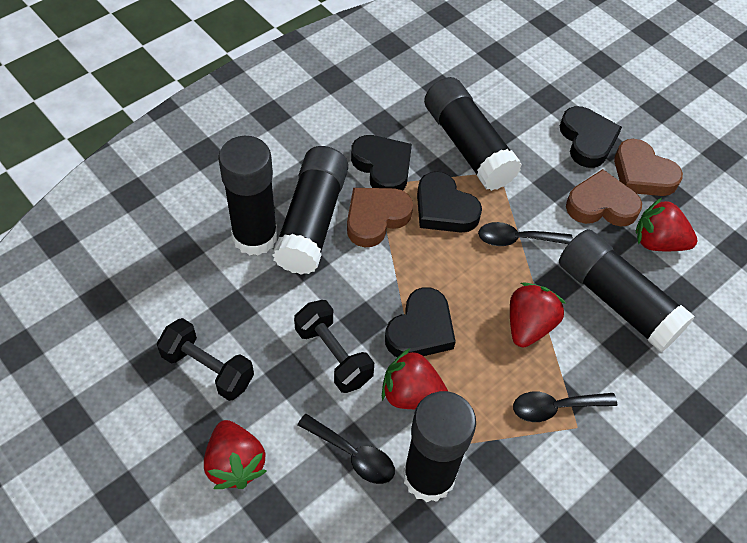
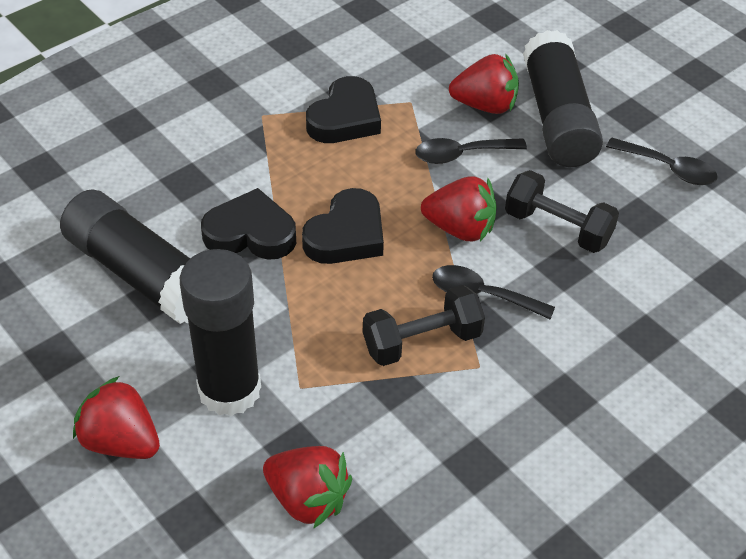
black glue stick: [218,136,278,256] [272,146,348,275] [403,391,476,502] [424,77,522,191] [559,229,695,352] = 5 -> [60,189,190,324] [180,249,261,416] [523,30,603,167] = 3
black heart: [351,135,412,191] [385,287,456,357] [417,172,482,232] [560,106,622,168] = 4 -> [201,188,296,260] [302,188,384,264] [306,76,381,143] = 3
brown heart: [347,188,413,247] [566,169,642,226] [614,139,683,196] = 3 -> none = 0

